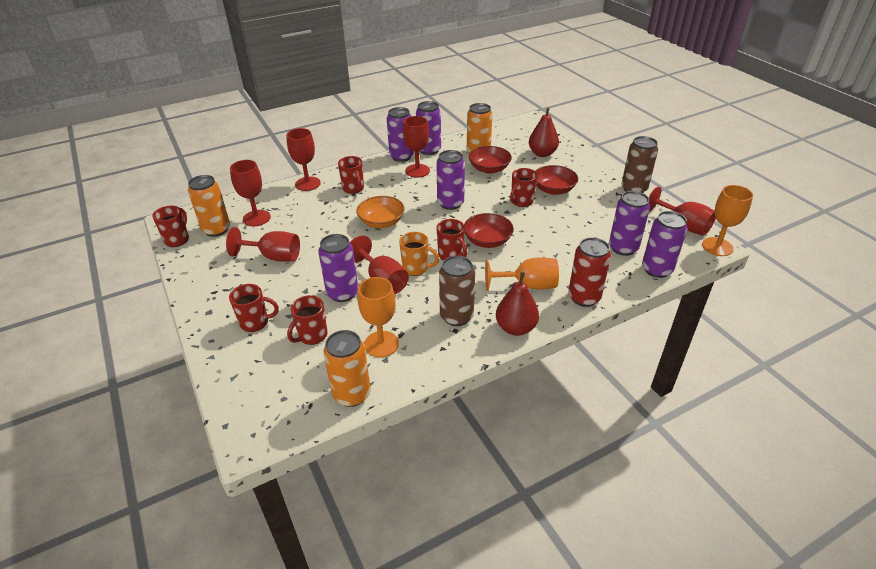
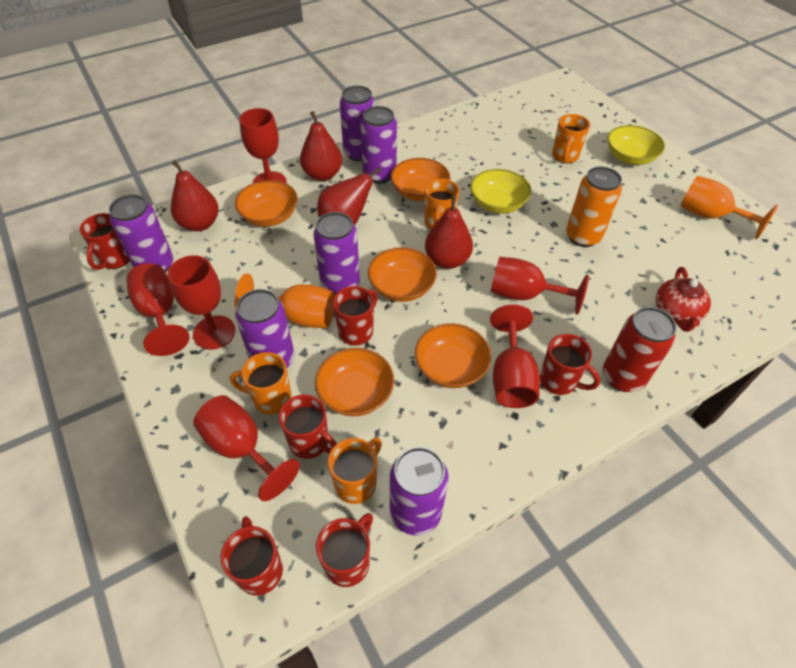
brown can: [439,256,475,326] [622,136,658,193] = 2 -> none = 0
orange bowl: [356,196,405,228] = 1 -> [235,180,298,227] [315,348,394,416] [368,247,437,302] [391,158,450,201] [415,323,491,388] = 5
orange can: [188,175,230,237] [323,330,371,407] [467,103,492,154] = 3 -> [566,166,622,247] = 1
orange goblet: [358,277,399,357] [485,257,559,291] [702,185,753,256] = 3 -> [235,273,335,328] [680,176,778,239] = 2
orange mug: [399,232,439,276] = 1 -> [230,352,292,415] [328,438,382,504] [424,179,459,230] [552,114,590,163] = 4
red bowl: [464,213,514,248] [469,146,512,174] [535,165,578,195] = 3 -> none = 0
red pear: [496,272,539,336] [529,108,559,157] = 2 -> [171,161,219,231] [300,111,342,181] [317,167,382,225] [425,196,473,269] = 4
red teapot: none = 0 -> [656,267,711,332] = 1
yellow bowl: none = 0 -> [470,169,531,214] [607,125,665,165] = 2

